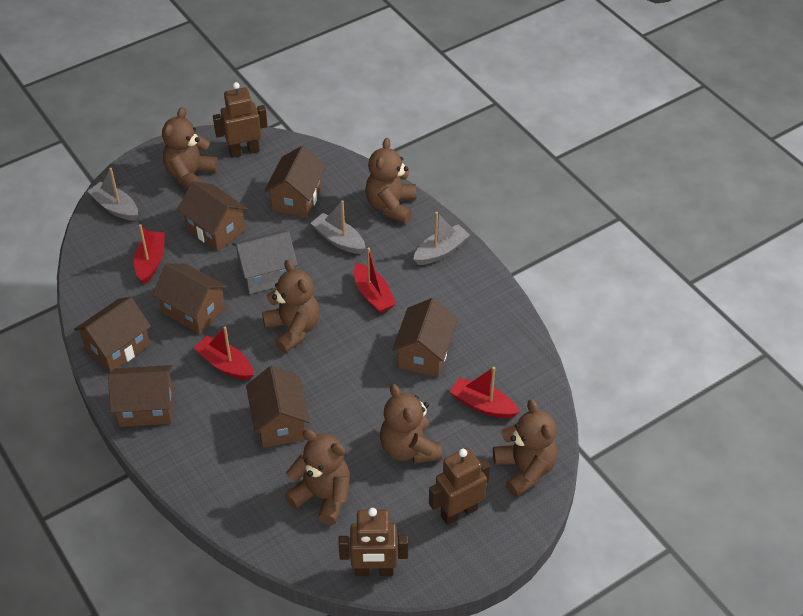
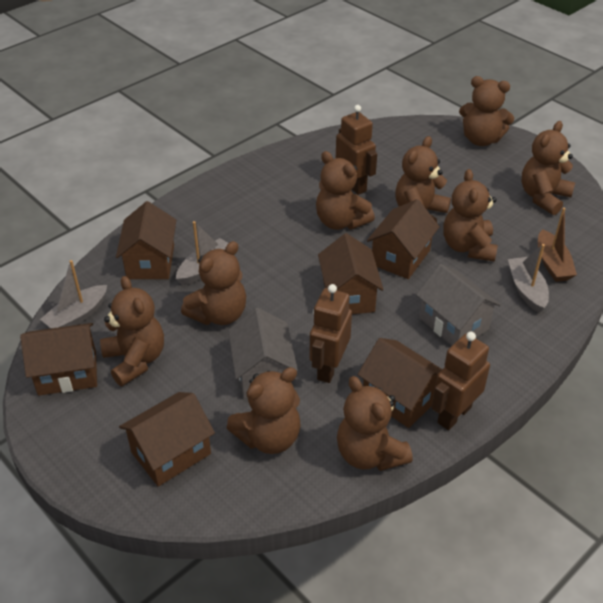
brown boat: none = 0 -> [538,208,577,282] = 1
brown house: [74,297,151,372] [108,365,173,427] [152,263,228,334] [177,181,248,251] [246,366,310,448] [264,146,326,218] [392,298,458,377] = 7 -> [20,323,97,396] [116,201,176,279] [119,392,215,487] [318,233,384,314] [358,338,442,428] [367,199,440,279] = 6
brown teddy bear: [162,107,218,189] [262,260,319,353] [285,429,350,525] [365,138,416,224] [380,384,442,464] [493,399,557,497] = 6 -> [100,276,164,386] [181,241,246,325] [227,367,300,454] [316,151,375,230] [337,376,413,471] [395,136,451,222] [443,169,498,262] [459,76,514,146] [522,121,575,215] = 9
grey house: [232,230,298,294] = 1 -> [228,308,298,399] [416,264,501,345] = 2
red boat: [134,224,165,284] [194,327,254,380] [354,248,396,314] [450,367,520,418] = 4 -> none = 0

